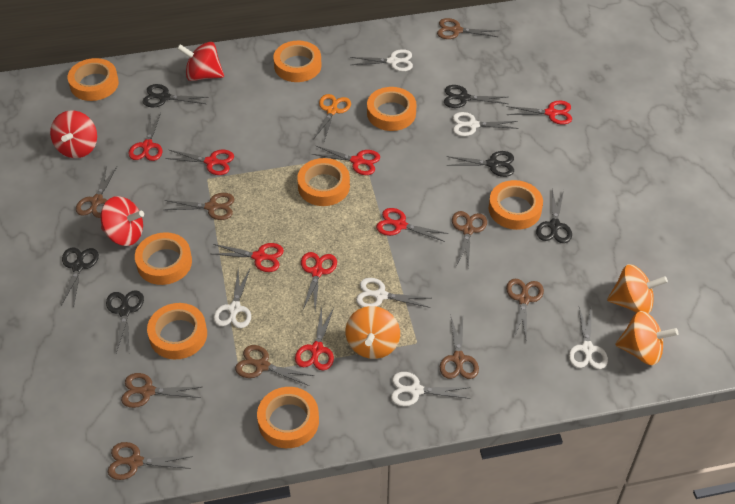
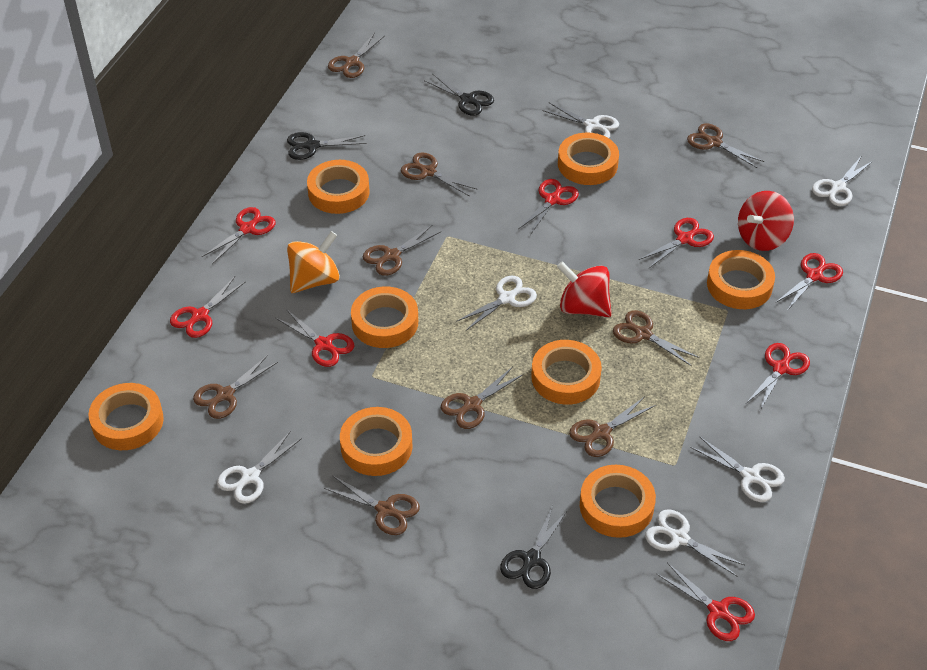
black scissors: [61,247,99,306] [106,290,144,353] [143,84,209,107] [444,85,508,108] [446,151,514,177] [536,190,572,243] = 6 -> [287,132,367,160] [424,73,494,116] [500,505,568,589] = 3
orange scissors: [314,94,351,141] = 1 -> none = 0
orange spinning top: [345,306,400,359] [607,264,668,313] [615,311,678,365] = 3 -> [287,231,340,293] = 1
red spinning top: [50,110,97,158] [101,196,144,246] [177,42,224,81] = 3 -> [557,261,611,317] [738,191,794,251] = 2

